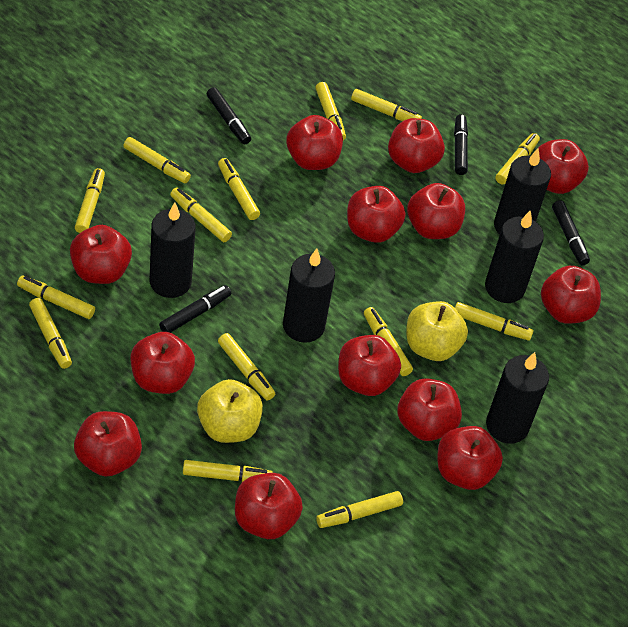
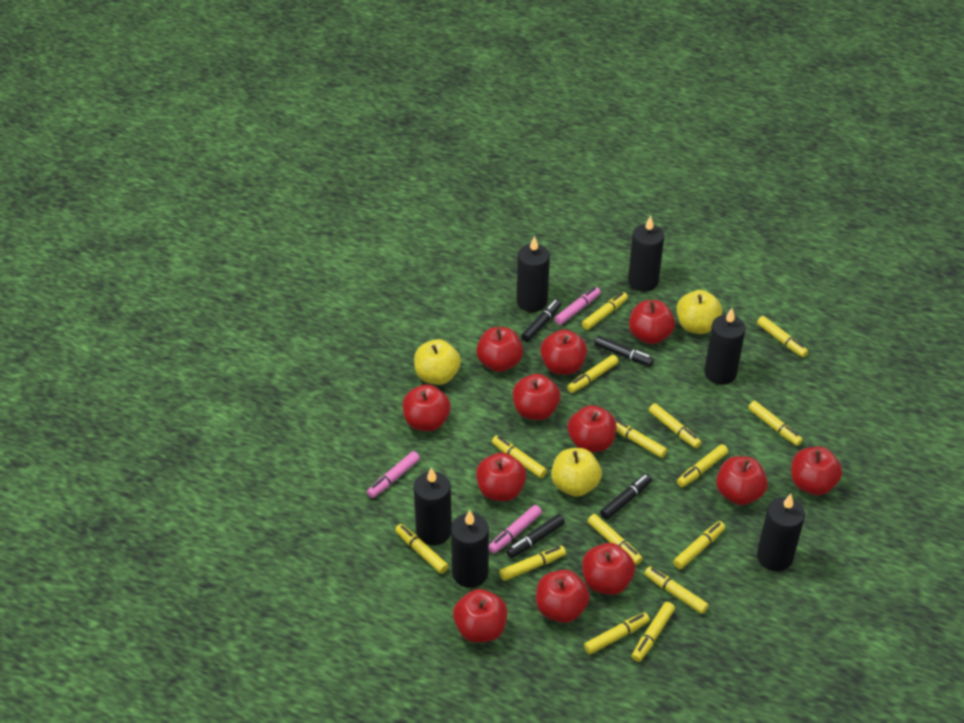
black candle: [150,202,196,298] [283,249,335,343] [485,210,544,303] [486,352,549,444] [494,149,551,235] = 5 -> [414,467,452,545] [451,510,489,588] [517,236,550,312] [628,216,664,292] [704,308,746,385] [757,494,805,571] = 6
pink marker: none = 0 -> [367,451,420,498] [489,505,542,553] [554,287,601,325] = 3
red apple: [70,225,132,284] [74,411,142,477] [131,332,195,394] [235,473,303,539] [286,115,343,170] [338,335,401,396] [347,186,405,243] [388,118,445,173] [397,378,462,441] [407,183,465,239] [438,426,503,490] [537,139,589,194] [541,266,601,324] = 13 -> [402,384,451,431] [453,589,508,642] [476,327,523,372] [476,452,526,501] [513,374,560,420] [536,570,590,623] [540,329,587,375] [568,405,616,453] [582,543,635,595] [629,300,675,344] [716,456,768,505] [791,447,842,495] = 12
yellow apple: [197,379,263,443] [406,301,468,361] = 2 -> [414,339,461,385] [551,448,602,497] [676,290,722,334] = 3
yellow marker: [17,275,95,319] [29,298,72,369] [75,168,105,233] [123,137,191,183] [170,187,232,242] [183,460,273,482] [218,158,260,220] [218,333,275,401] [315,82,346,140] [316,491,403,528] [351,89,422,121] [364,307,413,376] [455,302,534,341] [495,133,540,184] = 14 -> [395,524,448,574] [492,436,547,478] [499,546,566,581] [567,355,619,393] [582,292,628,330] [584,613,650,654] [588,514,643,565] [615,419,667,458] [632,602,675,662] [644,566,709,614] [649,403,702,448] [673,521,725,569] [677,444,728,487] [748,401,803,446] [757,316,808,357] = 15

